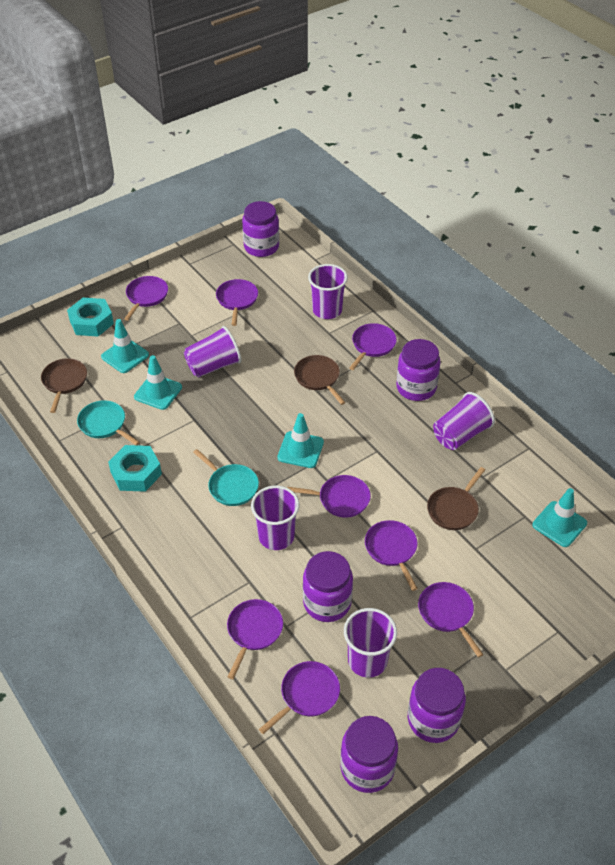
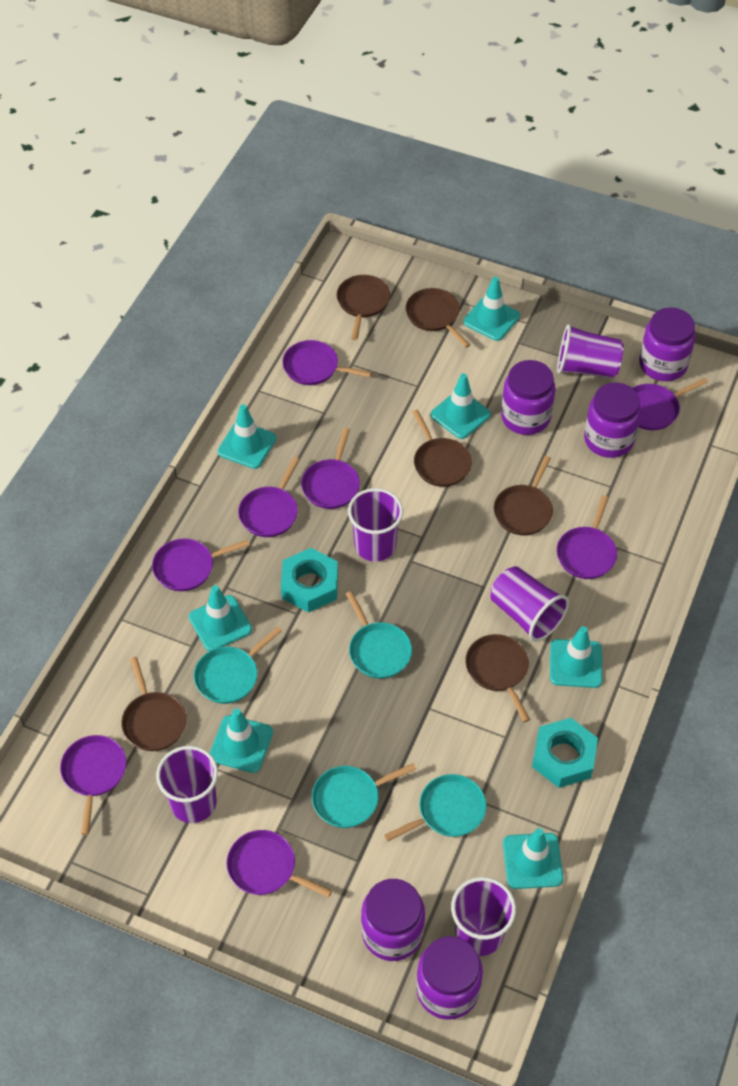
brown pan: [41,358,87,413] [294,355,346,405] [427,467,485,530] = 3 -> [121,657,186,751] [337,275,390,340] [406,288,470,348] [412,410,472,487] [465,634,530,722] [494,456,553,535] = 6
turquoise pan: [77,400,140,445] [193,449,259,506] = 2 -> [194,626,282,704] [312,763,416,828] [346,591,412,679] [384,774,487,841] = 4
turquoise traffic cone: [101,319,149,373] [134,355,182,410] [277,413,324,468] [532,488,587,547] = 4 -> [189,585,252,651] [210,708,273,773] [218,404,276,469] [431,373,491,439] [464,277,520,341] [503,828,563,889] [550,626,602,688] = 7

